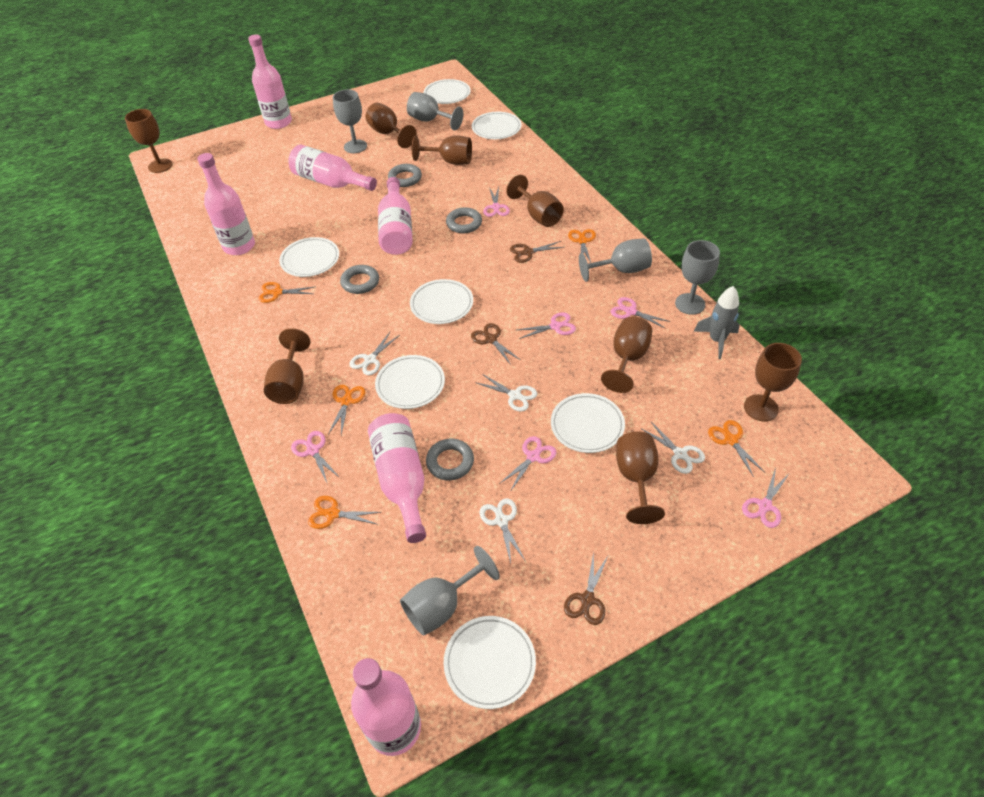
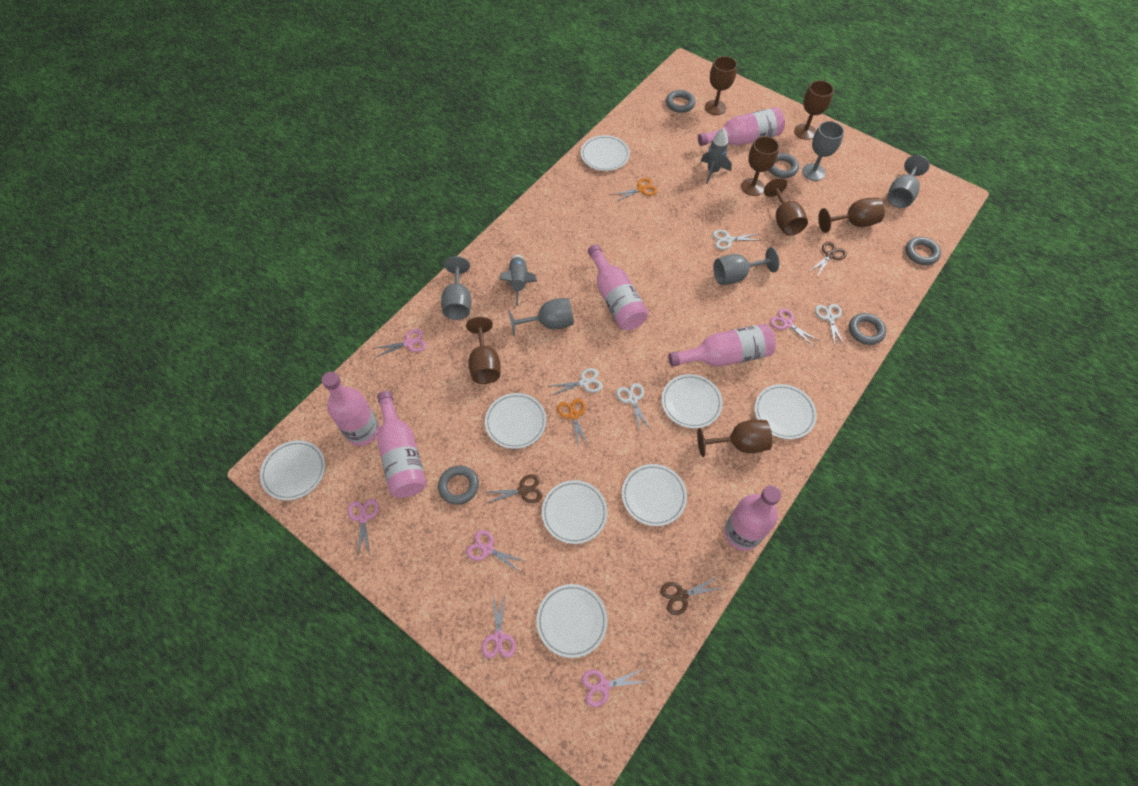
brown goblet: [125,109,172,173] [264,328,310,404] [365,103,417,148] [412,136,472,165] [506,175,564,227] [601,316,653,393] [616,432,665,524] [744,343,802,421] = 8 -> [466,317,501,384] [697,420,772,457] [705,56,737,115] [741,136,779,196] [764,178,808,236] [794,80,834,140] [818,197,885,233] = 7
grey ring: [340,265,379,294] [388,164,422,187] [426,439,474,480] [446,207,482,233] = 4 -> [438,465,479,505] [666,90,695,113] [769,153,799,178] [849,313,886,345] [905,237,941,265] = 5
grey rocket: [694,286,740,359] = 1 -> [499,254,537,306] [701,128,732,184] = 2
orange scissors: [258,282,314,303] [308,496,381,529] [328,385,365,435] [568,229,596,263] [708,420,766,477] = 5 -> [557,398,589,446] [612,178,658,201] = 2
white plate: [279,237,339,277] [375,355,445,409] [410,279,473,324] [424,79,471,104] [444,616,536,709] [472,112,522,139] [551,393,625,453] = 7 -> [260,440,325,501] [485,393,547,449] [536,584,608,658] [542,480,608,544] [581,135,630,171] [622,464,687,526] [662,374,723,429] [755,384,817,439] = 8

